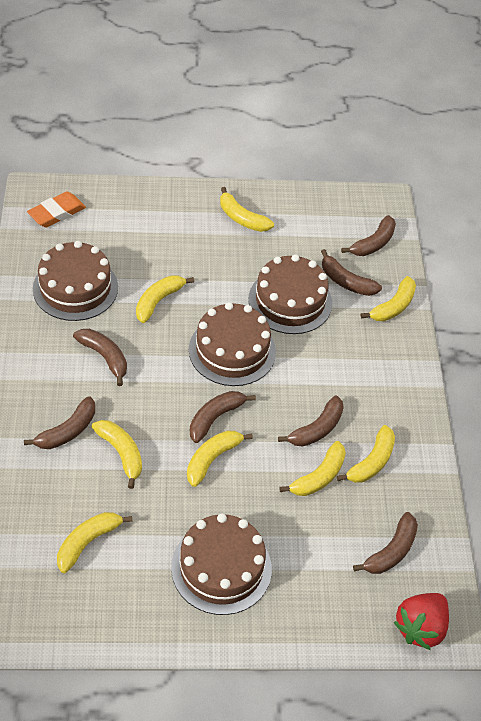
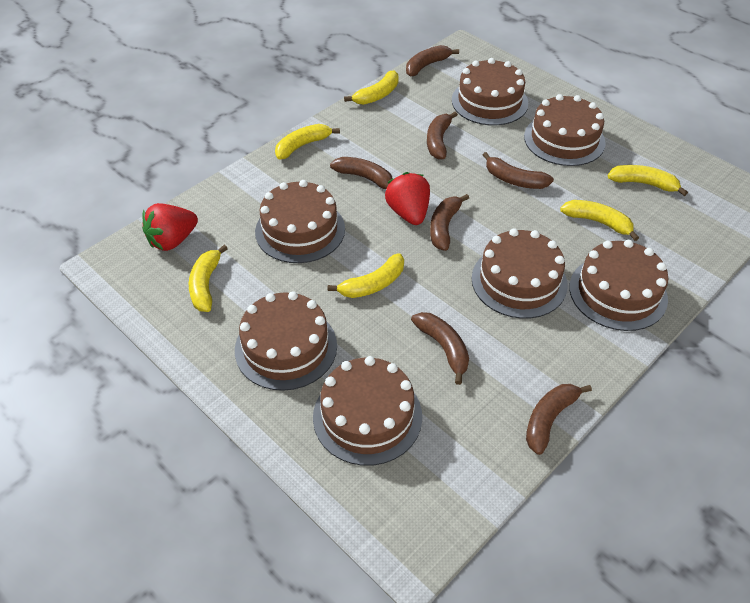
brown cake: [33,241,118,321] [171,514,272,615] [189,302,276,386] [248,254,332,334] = 4 -> [235,291,337,391] [255,180,345,263] [313,356,422,466] [452,58,528,125] [471,228,568,319] [524,94,606,166] [569,240,668,331] = 7
orange eraser: [27,191,86,228] = 1 -> none = 0
red strawberry: [394,593,449,650] = 1 -> [142,203,198,251] [385,172,430,225] = 2
yellow banana: [57,512,133,573] [92,420,142,489] [136,275,194,323] [187,431,253,487] [220,187,274,232] [279,441,346,496] [337,425,395,483] [361,276,416,321] = 8 -> [189,245,228,312] [275,124,340,160] [327,253,404,298] [344,70,399,105] [560,200,639,241] [608,165,688,196] = 6

